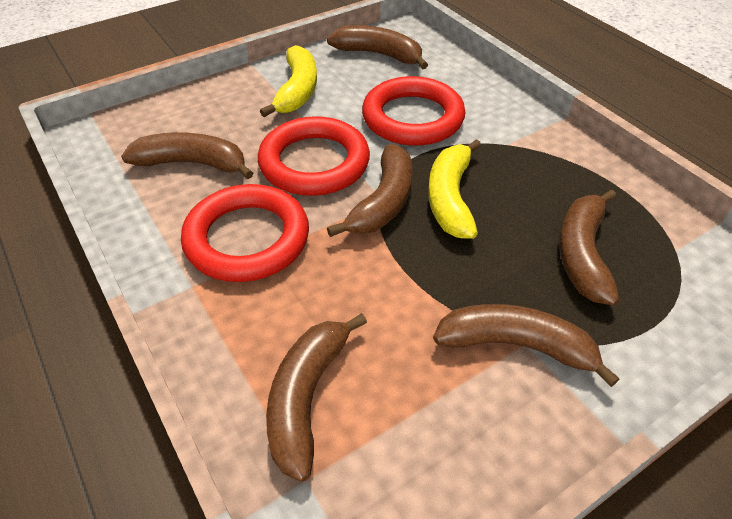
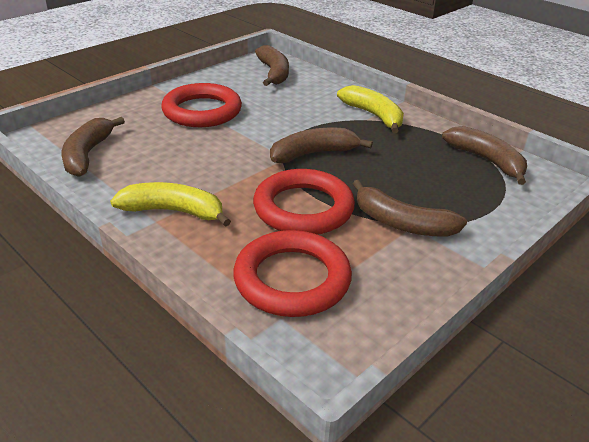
brown banana: [121,132,253,179] [266,313,367,482] [327,25,428,69] [327,144,413,237] [433,304,619,387] [559,189,619,305] = 6 -> [62,117,125,177] [255,45,289,86] [270,128,373,163] [353,180,467,237] [442,126,527,185] = 5

